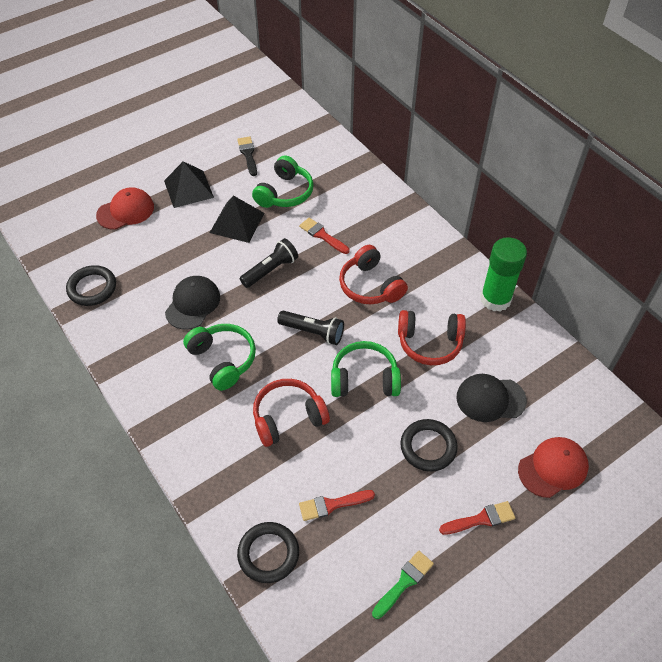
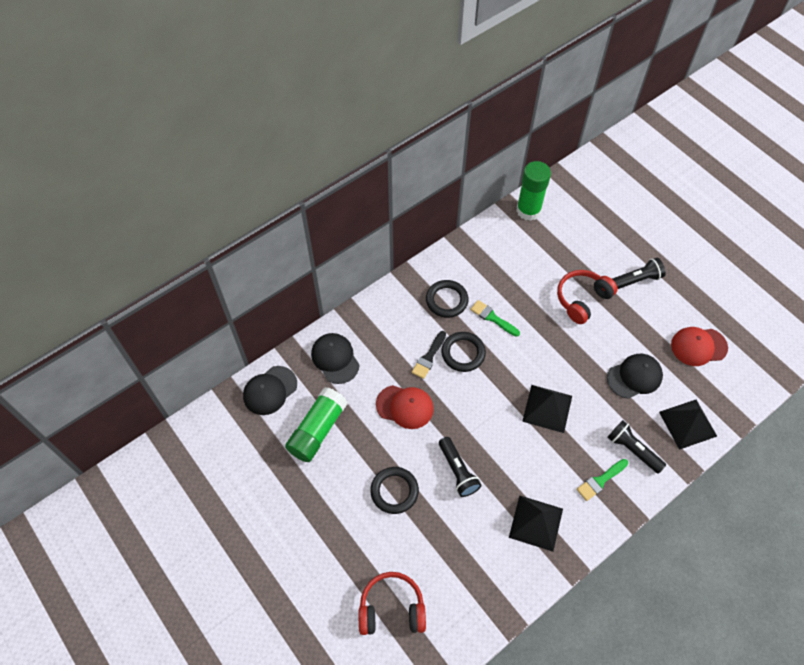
black cap: [165,276,220,330] [456,374,527,422] = 2 -> [243,366,297,415] [311,333,360,384] [607,354,663,399] = 3
black flashlight: [240,238,298,288] [277,311,344,345] = 2 -> [439,437,482,497] [607,420,666,474] [612,258,666,289] = 3
black pyramid: [164,161,214,208] [210,195,264,243] = 2 -> [509,495,563,552] [522,385,572,433] [659,400,717,450] = 3
green brush: [372,551,434,619] = 1 -> [470,300,520,337] [577,459,628,501] = 2
green glue stick: [480,237,527,312] = 1 -> [285,387,348,462] [516,161,551,221] = 2
green headphones: [183,324,256,391] [252,156,314,208] [331,341,401,397] = 3 -> none = 0
red brush: [299,218,349,254] [299,490,375,521] [439,501,515,535] = 3 -> none = 0
red headphones: [253,379,330,447] [339,245,408,304] [398,310,466,365] = 3 -> [359,572,426,635] [557,270,618,324] = 2

